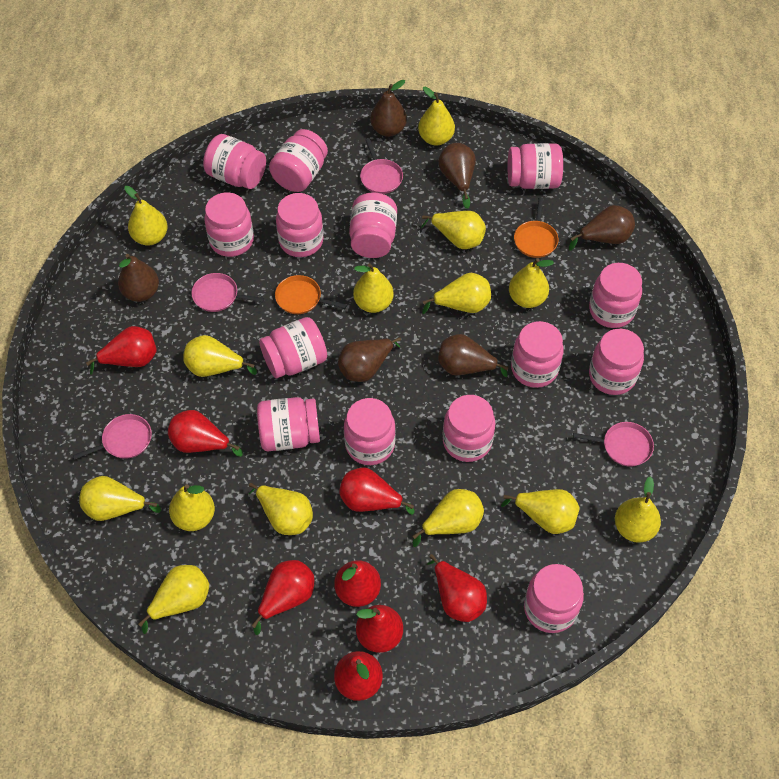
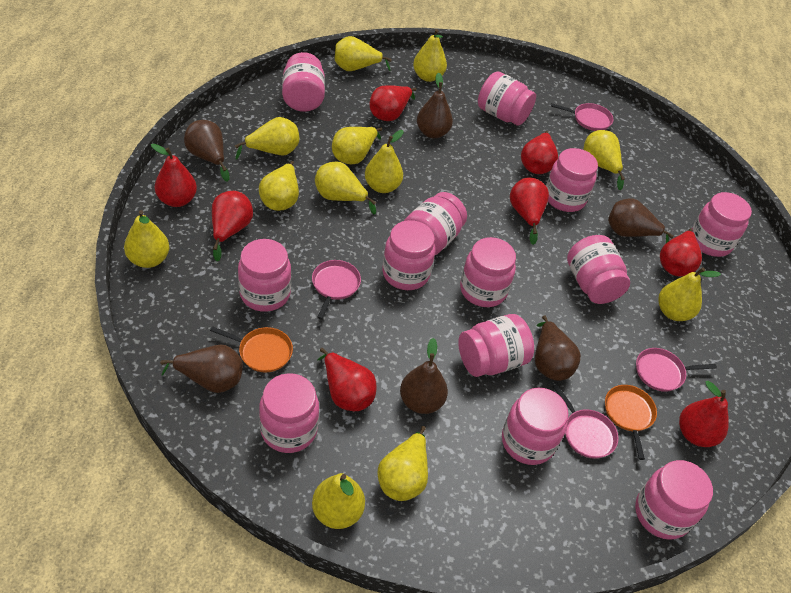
pink jar: [203,134,266,189] [204,192,254,257] [257,397,320,451] [259,317,327,378] [269,129,328,192] [276,193,324,257] [344,398,396,465] [349,192,397,258] [443,395,496,462] [508,143,563,189] [511,321,564,388] [524,564,584,633] [589,263,642,328] [589,329,644,395] = 14 -> [238,239,291,312] [259,373,319,453] [282,52,325,112] [382,220,435,290] [404,192,467,255] [458,314,534,377] [460,237,516,307] [478,71,536,126] [502,388,569,465] [546,148,598,212] [567,235,630,304] [635,460,713,540] [692,192,752,257] = 13
yellow pear: [79,476,161,521] [124,186,168,245] [138,565,209,634] [169,484,215,531] [183,335,257,377] [249,483,313,535] [353,263,394,313] [413,489,484,547] [418,87,455,146] [421,211,486,249] [422,273,491,314] [501,489,579,534] [509,258,554,308] [615,476,661,543] = 14 -> [124,210,169,268] [235,117,299,159] [259,161,299,211] [312,473,365,529] [315,162,376,214] [332,127,382,164] [335,36,392,71] [365,130,404,193] [378,426,428,501] [413,29,447,82] [584,130,625,191] [658,267,721,321] = 12

